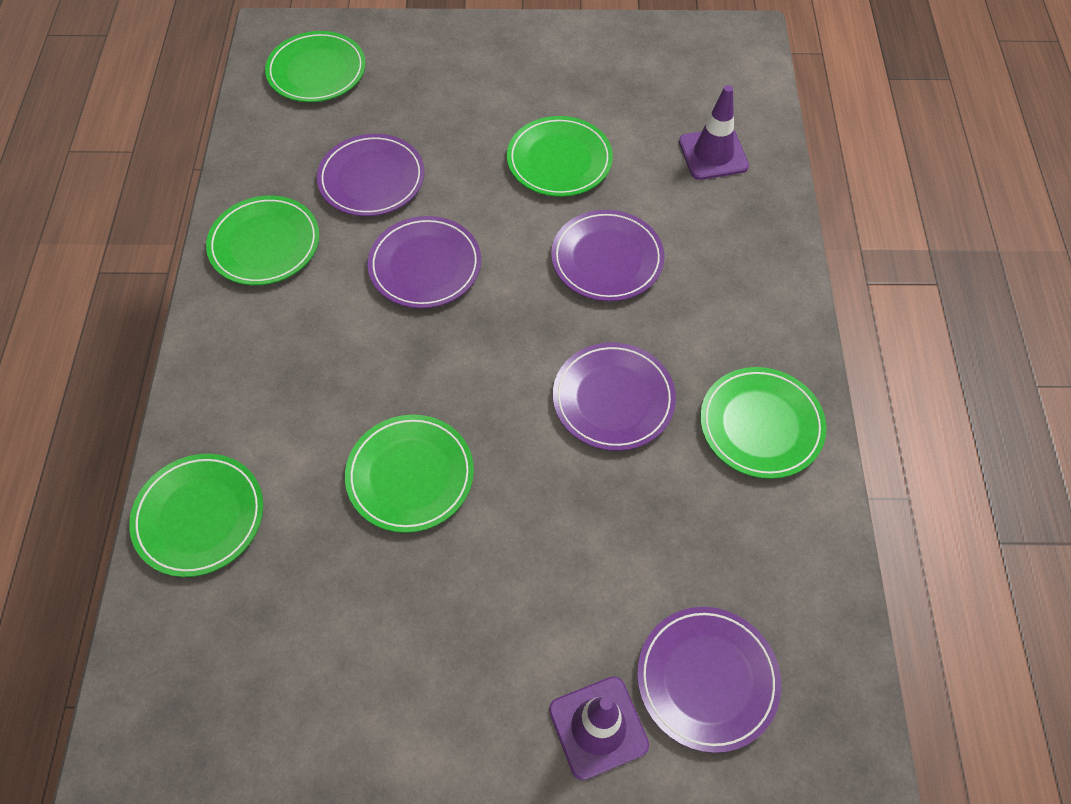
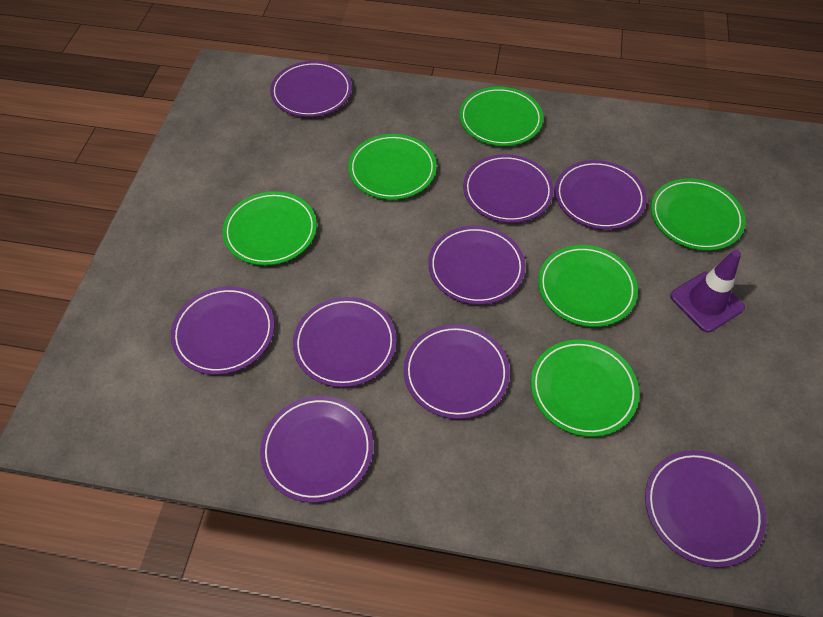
purple plate: [317,134,425,216] [368,216,481,308] [551,210,664,301] [553,342,676,451] [637,607,781,753] = 5 -> [171,286,274,375] [260,396,373,503] [270,61,352,117] [293,297,397,387] [404,324,510,419] [428,226,525,305] [463,154,554,223] [555,160,647,230] [645,450,766,567] = 9
purple traffic cone: [549,677,649,780] [679,85,749,180] = 2 -> [670,250,745,332] = 1

